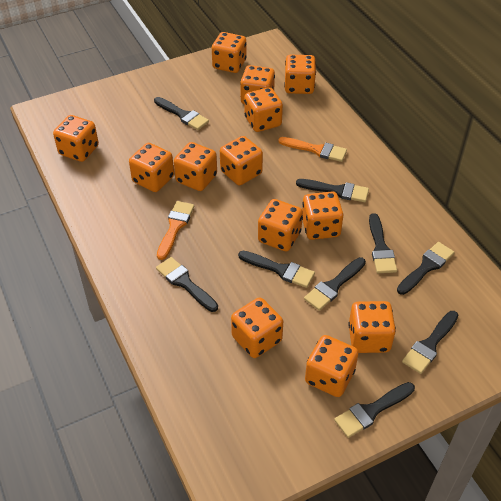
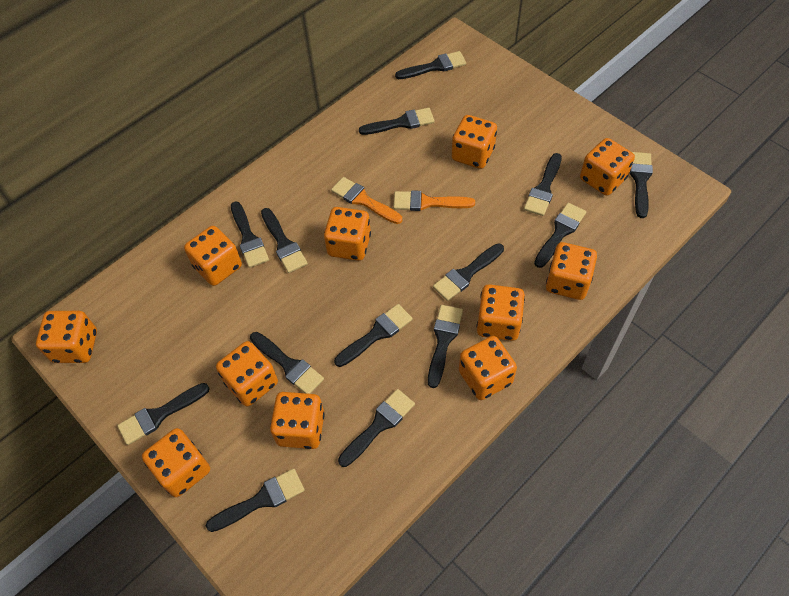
black brush: [154,97,209,130] [156,257,218,312] [238,251,315,288] [296,179,369,202] [304,257,366,311] [334,382,415,438] [369,213,397,273] [397,242,454,295] [402,311,459,374] = 9 -> [117,383,210,445] [206,468,305,532] [231,201,269,268] [250,332,324,394] [261,208,308,273] [334,304,413,367] [338,389,415,467] [359,108,435,135] [395,51,466,79] [428,305,463,388] [433,243,504,301] [524,153,562,216] [534,203,586,268] [630,152,653,218] = 14
orange dice: [53,115,99,162] [129,143,174,192] [174,142,217,191] [212,32,246,73] [220,136,263,185] [231,297,283,358] [240,65,275,104] [244,87,283,132] [258,199,303,252] [284,55,316,94] [302,192,343,240] [305,335,359,397] [348,301,396,353] = 13 -> [36,311,97,363] [142,428,210,497] [184,226,242,286] [216,341,278,407] [270,392,325,449] [324,207,371,261] [452,115,497,169] [459,336,517,400] [477,284,525,341] [546,242,597,300] [580,138,635,196] = 11

